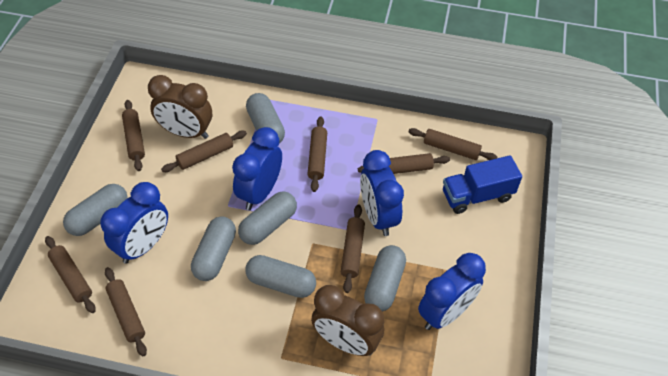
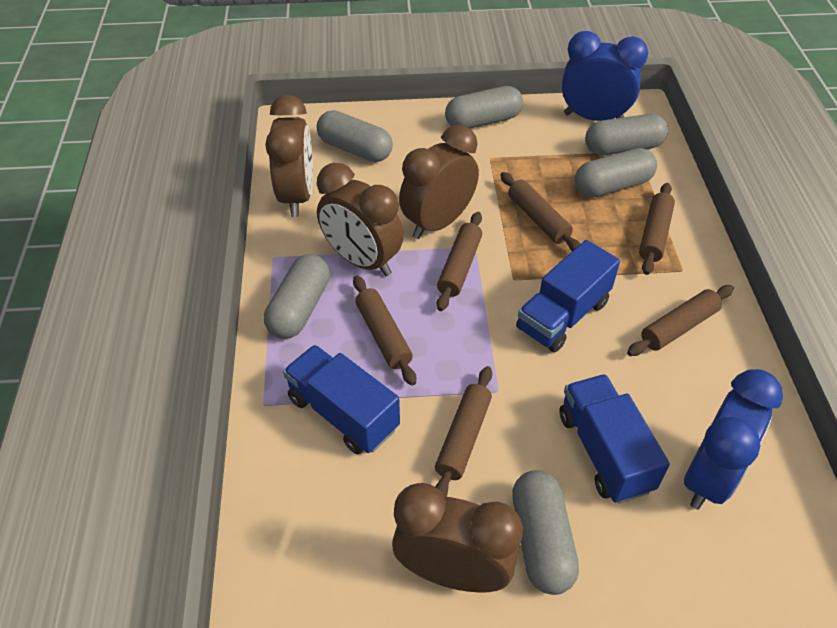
blue clock: [100,182,168,264] [232,127,282,210] [360,150,404,236] [418,253,486,330] = 4 -> [562,31,648,121] [684,369,783,510] = 2
blue truck: [443,155,522,214] = 1 -> [283,345,400,455] [516,240,620,353] [559,374,670,503] = 3
brown clock: [148,75,212,139] [311,285,384,356] = 2 -> [265,95,313,217] [317,163,404,276] [392,483,523,593] [399,125,479,239] = 4
brown rolling pin: [45,236,96,313] [105,267,147,356] [122,100,145,171] [161,131,247,172] [307,116,327,192] [341,205,365,293] [358,153,450,174] [409,128,497,160] = 8 -> [353,276,416,386] [435,366,492,497] [437,212,482,311] [501,172,580,251] [627,285,734,356] [639,183,675,275] = 6

